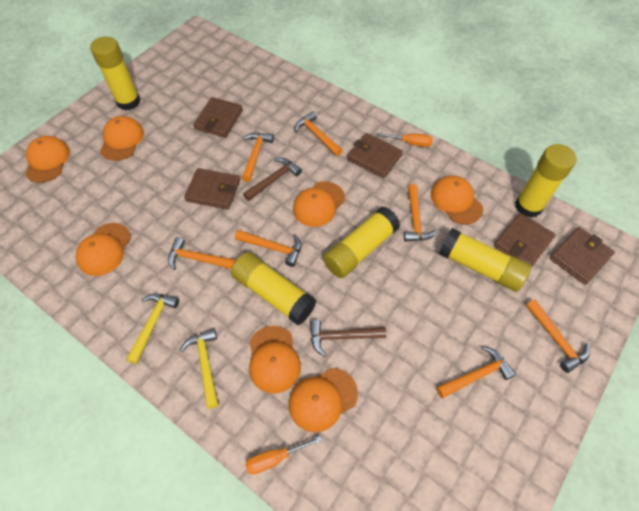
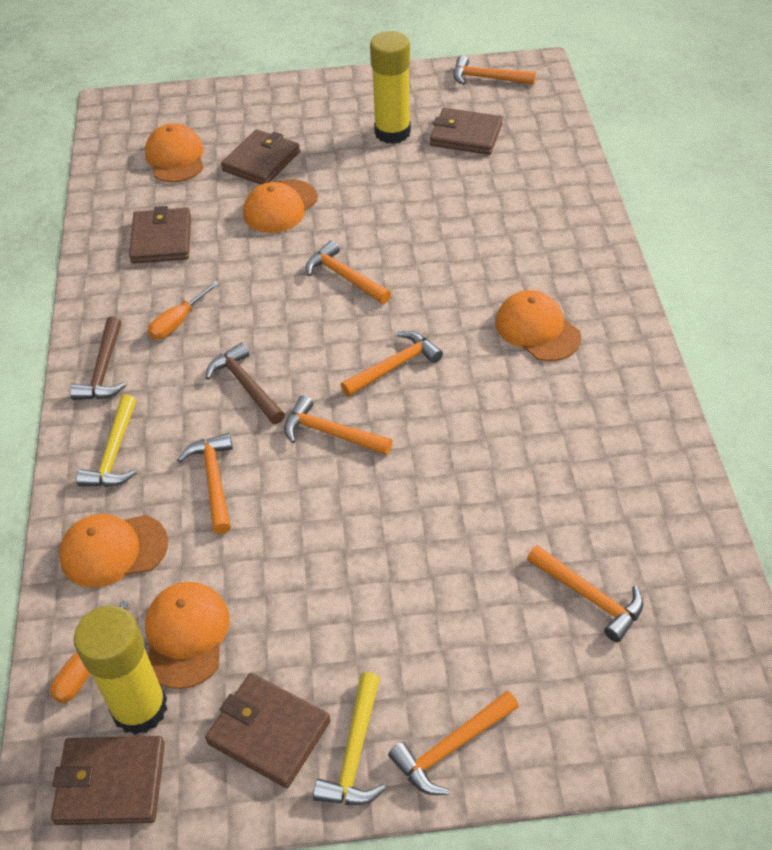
orange cap: [25,136,70,183] [76,223,131,276] [100,116,144,161] [249,326,301,394] [289,368,358,432] [293,181,345,227] [431,175,483,225] = 7 -> [59,514,168,588] [145,123,204,182] [145,582,230,689] [243,179,318,233] [495,290,581,361] = 5
yellow glue stick: [90,36,141,111] [231,252,316,325] [323,207,400,278] [439,228,532,292] [515,144,577,218] = 5 -> [74,606,167,735] [370,31,411,144] = 2

